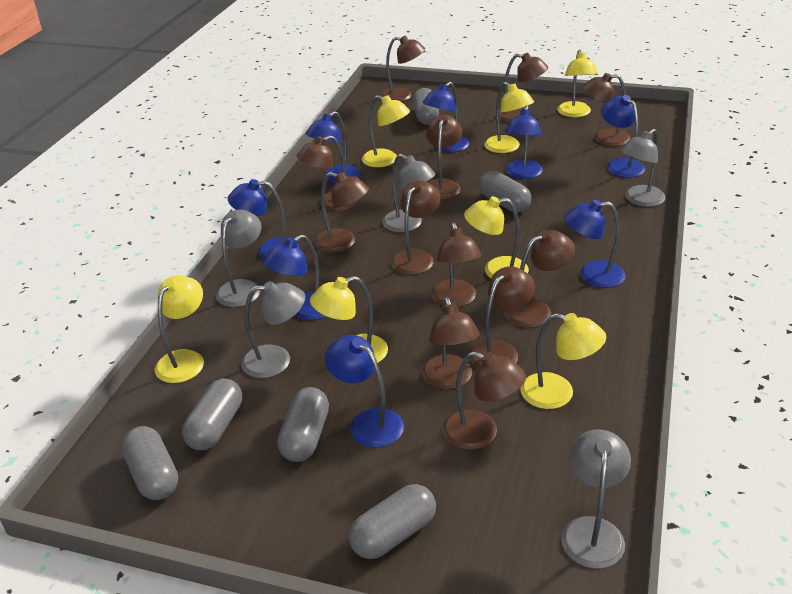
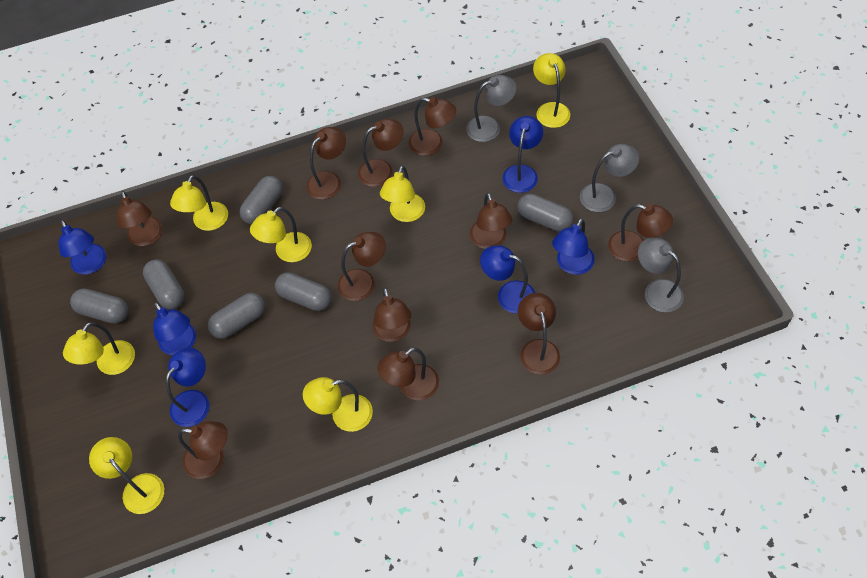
blue lamp: [228,179,300,259] [263,235,326,320] [306,111,361,184] [325,335,404,448] [422,82,469,152] [505,105,543,179] [564,200,626,288] [601,95,645,178] = 8 -> [58,220,106,275] [153,302,196,355] [166,347,209,427] [480,246,535,313] [502,116,543,193] [552,218,595,275] = 6
brown lamp: [297,135,358,211] [315,172,369,252] [380,36,425,102] [391,180,441,275] [422,297,480,389] [426,115,462,199] [431,222,482,307] [443,352,526,450] [469,266,535,368] [499,53,548,122] [504,230,575,328] [582,73,631,146] = 12 -> [117,191,163,246] [178,421,228,479] [306,127,346,200] [338,232,386,301] [358,119,404,187] [372,288,411,342] [377,347,439,400] [409,97,456,156] [470,193,512,249] [518,293,560,375] [608,204,673,262] = 11
grey lamp: [216,209,261,307] [241,281,305,378] [382,154,435,232] [561,429,631,568] [620,129,666,207] = 5 -> [466,75,517,142] [580,144,639,212] [638,237,684,312] = 3

